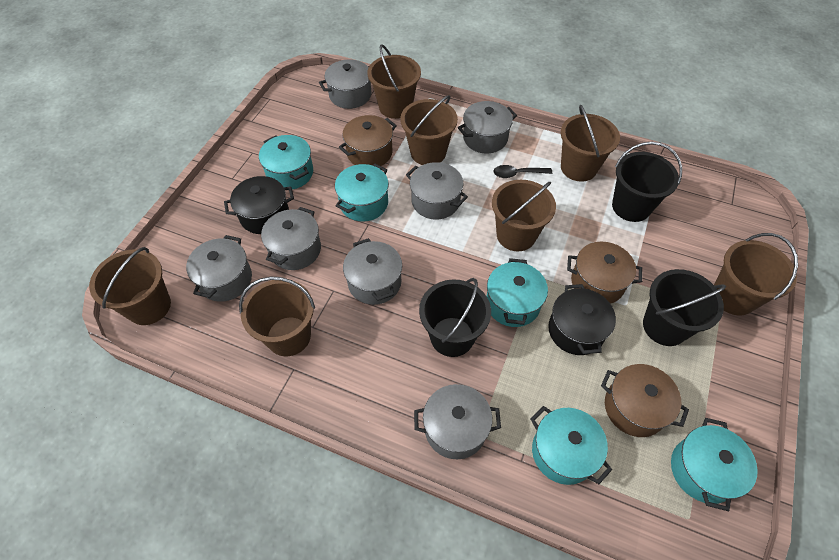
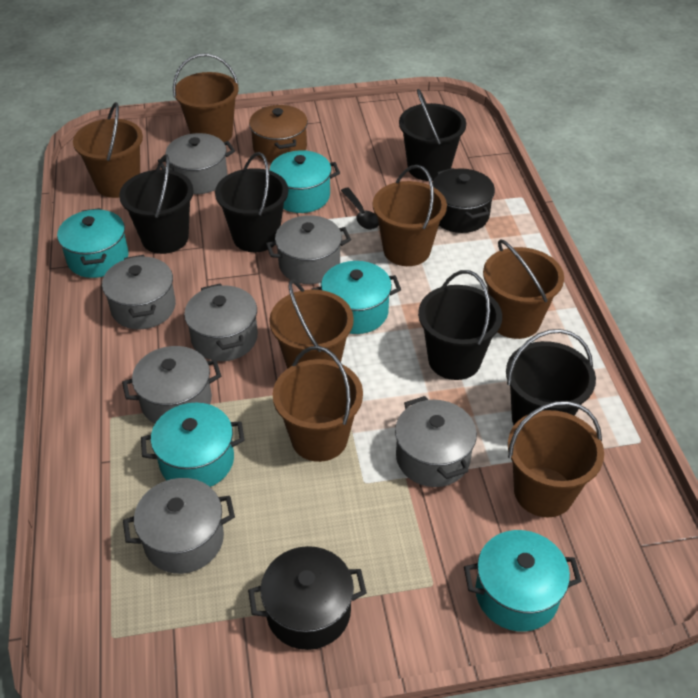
black bucket: [419,278,491,357] [612,142,682,222] [643,269,726,346] = 3 -> [119,154,194,254] [215,152,288,252] [399,89,466,181] [418,270,502,380] [506,329,596,425] = 5
brown pot: [339,115,397,166] [567,242,642,304] [601,364,689,437] = 3 -> [249,105,308,163] = 1

